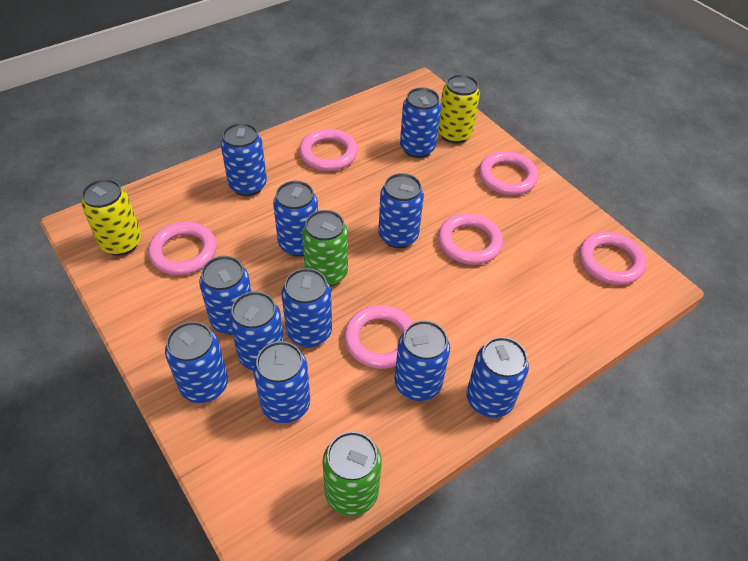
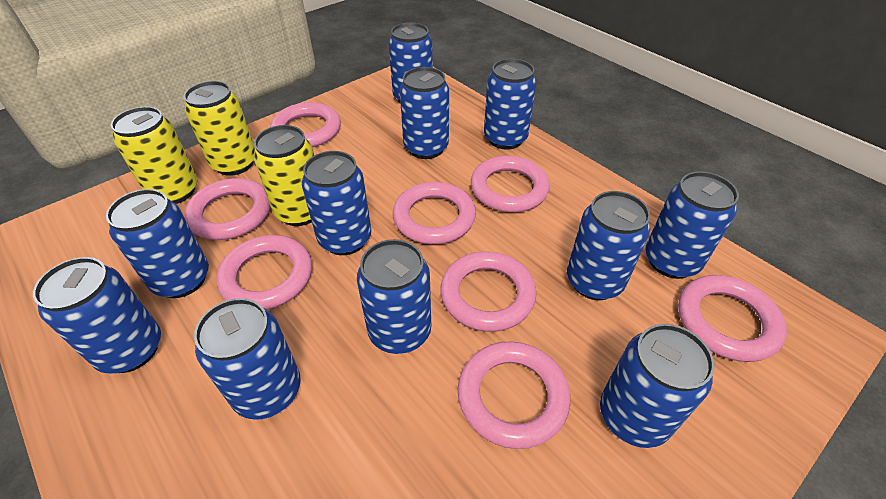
green can: [302,210,348,287] [323,431,382,516] = 2 -> none = 0
pink ring: [148,222,217,275] [299,129,358,171] [344,305,413,369] [438,213,503,265] [479,151,538,195] [579,232,646,285] = 6 -> [184,178,271,240] [216,235,312,310] [270,102,341,147] [393,182,476,244] [440,252,536,332] [458,341,570,449] [471,156,550,213] [678,275,787,362] = 8
yellow can: [81,179,141,256] [438,74,480,144] = 2 -> [111,106,197,204] [184,81,255,176] [254,125,314,226] = 3

